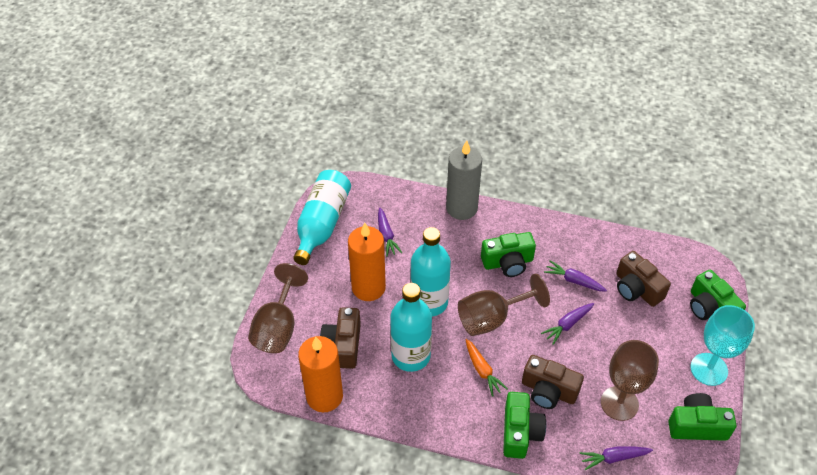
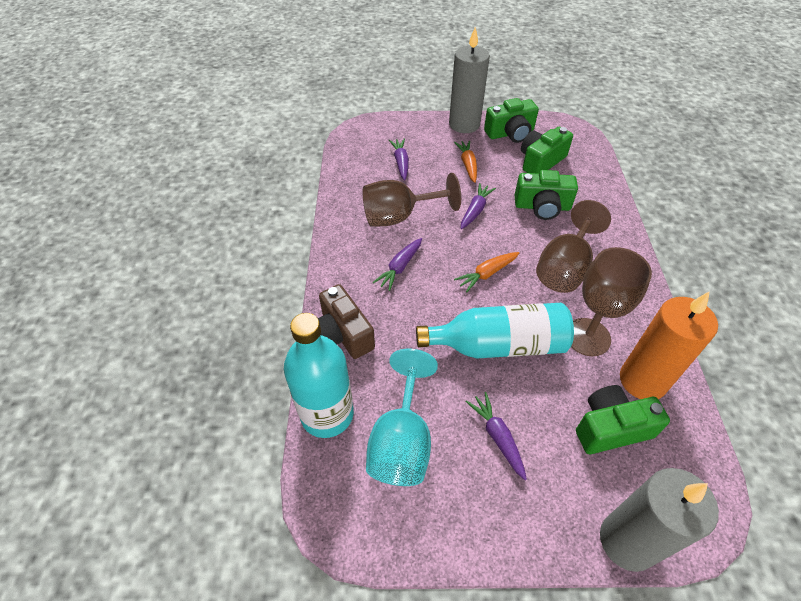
brown camera: [320,307,361,369] [522,355,584,409] [616,251,671,307] = 3 -> [318,284,375,359] = 1
grey candle: [446,140,482,220] = 1 -> [449,27,490,133] [600,468,719,572] = 2
orange candle: [298,336,343,412] [348,223,386,301] = 2 -> [620,291,718,399] = 1
orange carrot: [465,339,508,397] = 1 -> [454,140,477,183] [454,252,519,292] = 2
turquoise bottle: [293,170,351,265] [390,283,432,372] [410,227,451,316] = 3 -> [284,313,354,438] [416,303,574,359] = 2

